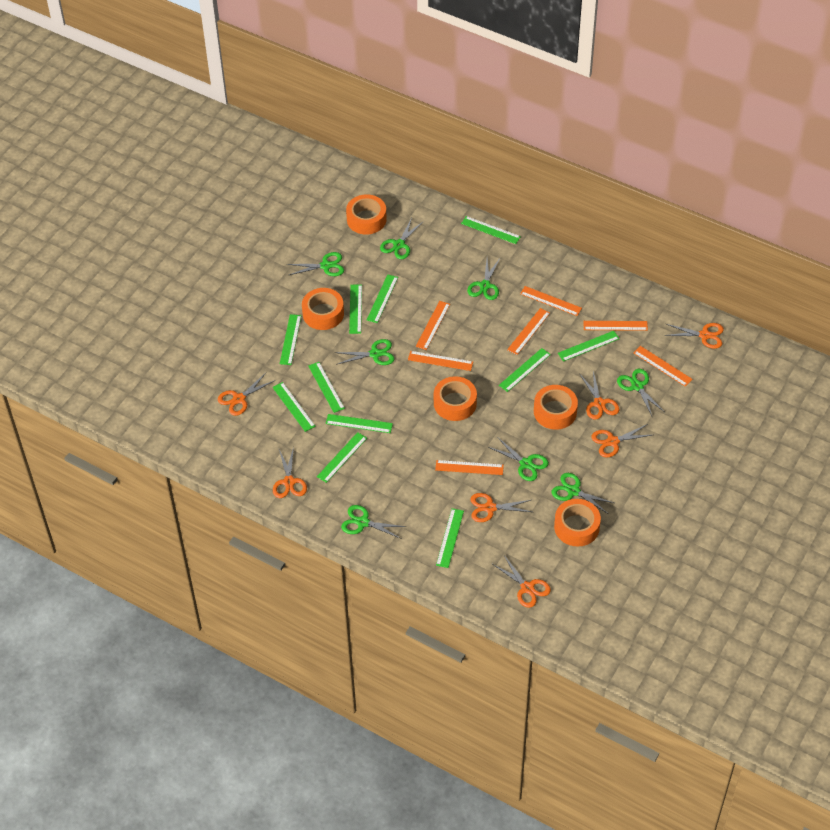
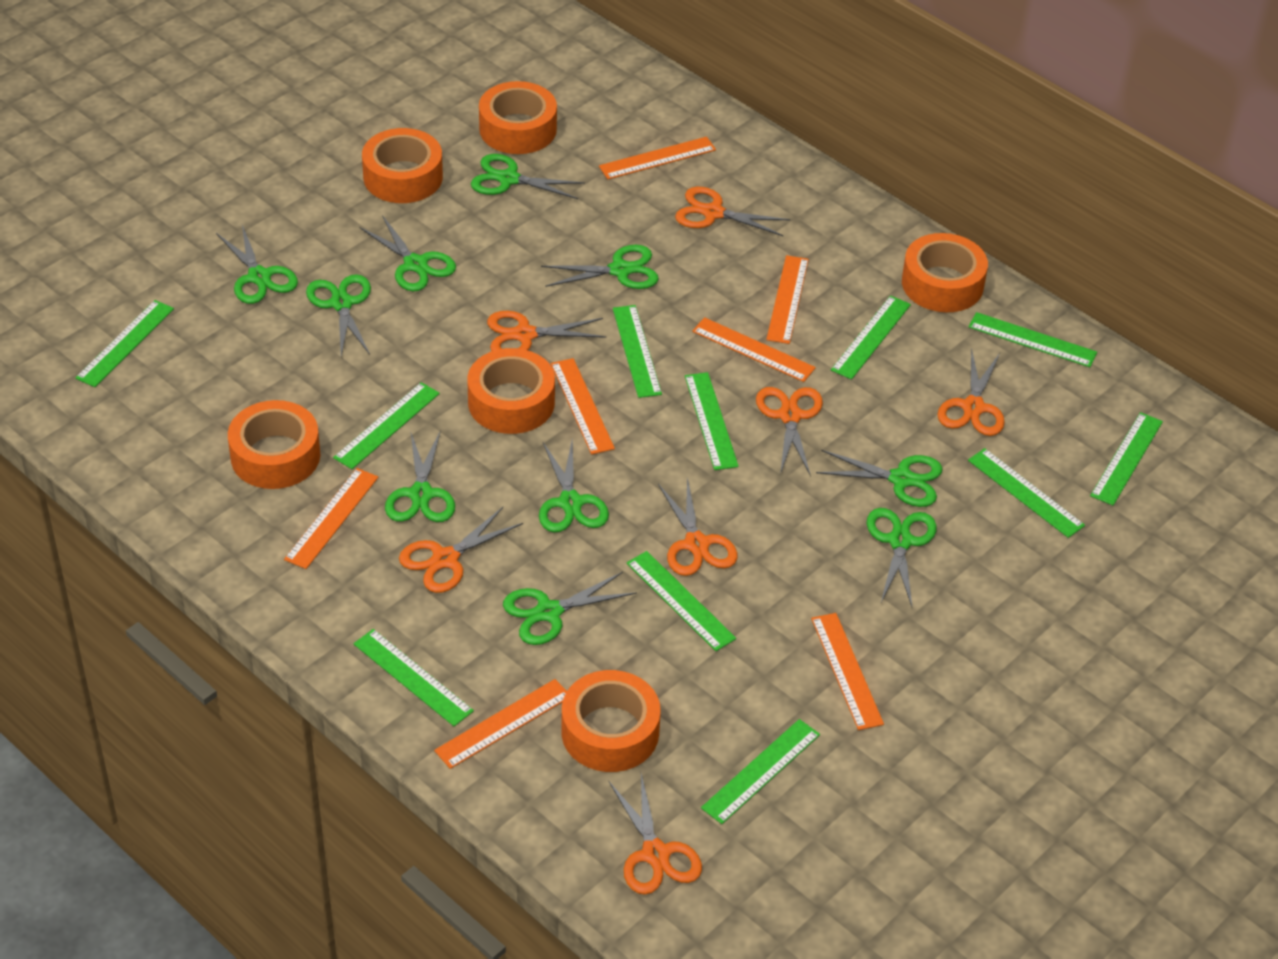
green scissors: [287,252,344,276] [334,339,394,365] [341,505,406,539] [380,218,424,259] [467,257,501,300] [489,438,549,481] [552,473,614,513] [617,369,665,416] = 8 -> [216,225,298,304] [306,274,371,356] [359,215,456,291] [385,430,455,522] [471,154,585,199] [503,572,637,645] [539,438,609,532] [541,245,659,289] [816,450,942,507] [867,508,937,606] = 10
orange tape: [302,288,344,330] [346,194,387,235] [434,376,477,421] [534,385,578,430] [554,499,601,546] = 5 -> [228,400,320,489] [362,128,443,203] [468,348,555,434] [479,81,557,154] [561,670,661,772] [902,233,988,312] = 6

